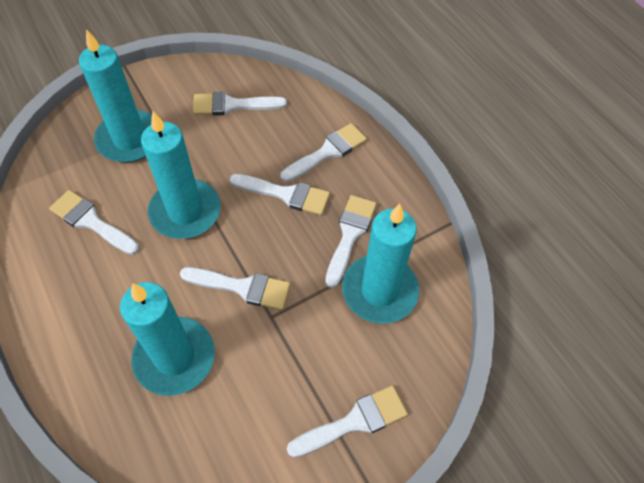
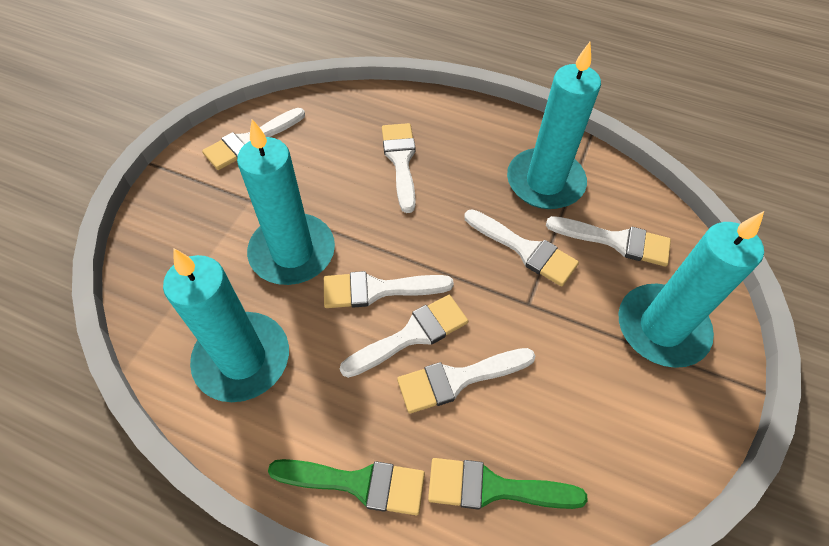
green brush: none = 0 -> [268,459,425,516] [428,458,588,510] = 2

